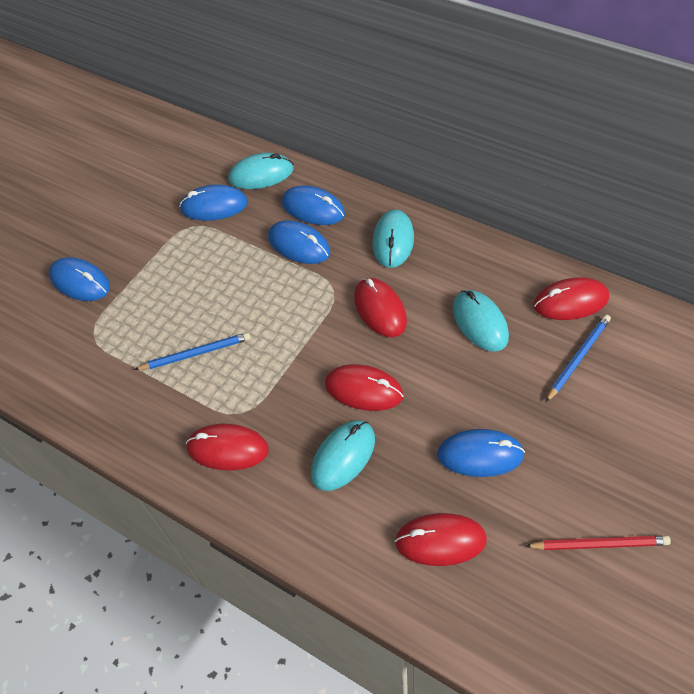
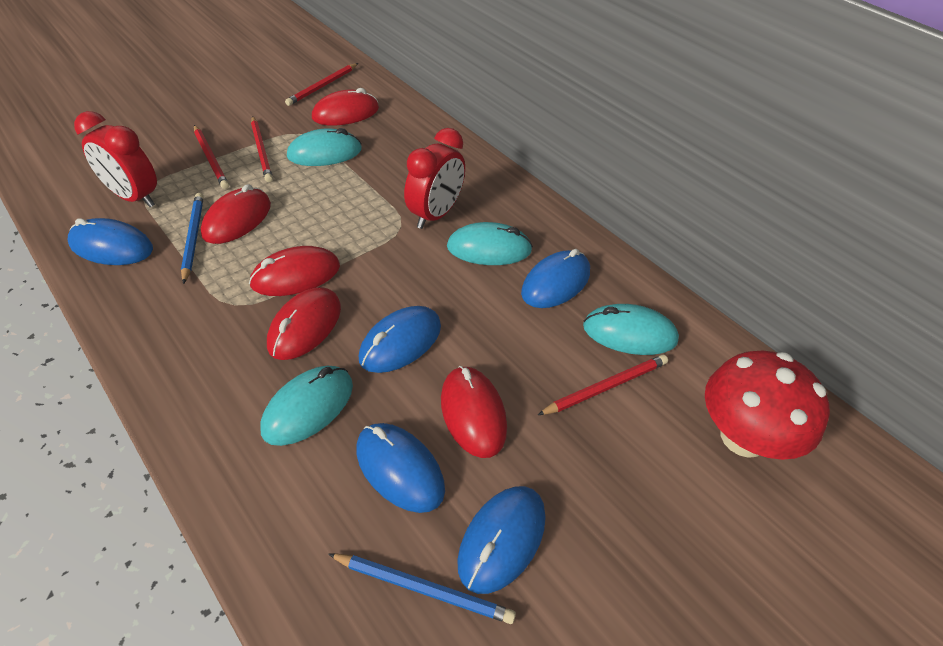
red clock: none = 0 -> [74,111,157,207] [404,128,465,229] = 2
red mushroom: none = 0 -> [705,351,830,460] = 1
red pencil: [526,536,671,550] = 1 -> [194,125,229,189] [251,116,273,182] [285,63,358,106] [538,355,668,415] = 4

